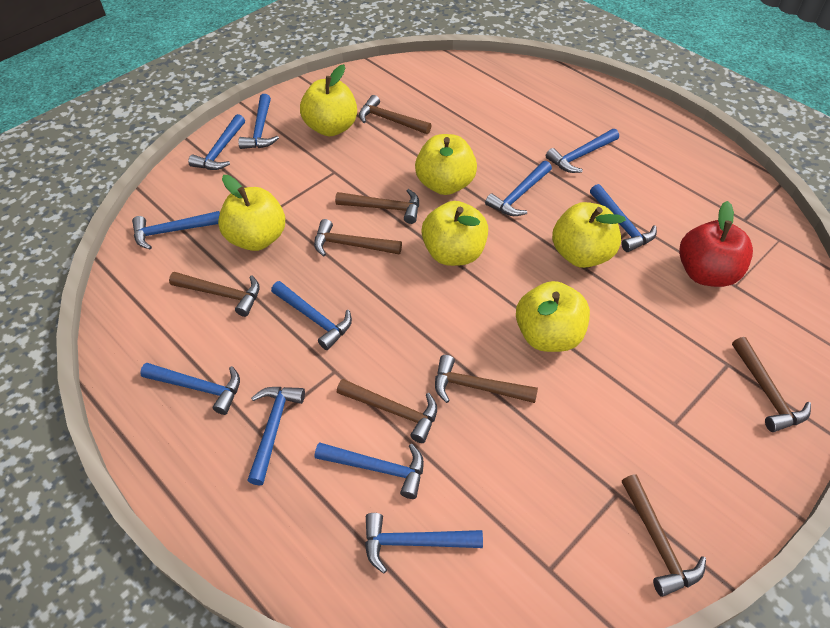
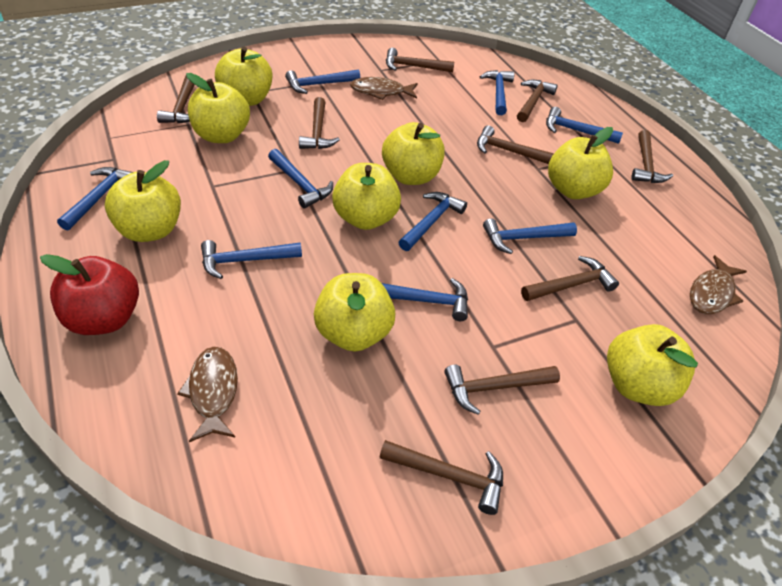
blue hammer: [132,211,220,249] [140,363,240,415] [188,114,245,170] [238,94,279,149] [247,387,305,485] [271,281,352,350] [315,442,424,499] [365,513,483,574] [485,161,552,216] [546,129,619,173] [590,184,657,252] = 11 -> [57,167,133,230] [201,240,302,279] [268,149,333,208] [285,69,360,94] [382,278,468,321] [398,192,467,251] [480,70,515,115] [483,218,577,254] [546,107,623,144] = 9
brown fish: none = 0 -> [177,347,238,442] [350,77,418,100] [690,255,747,314] = 3
brown hammer: [169,272,260,317] [314,219,402,257] [335,189,419,224] [337,379,437,443] [359,95,432,134] [435,355,538,403] [622,474,706,597] [732,337,811,432] = 8 -> [157,76,195,123] [299,97,340,149] [380,440,503,515] [386,48,454,72] [444,365,560,415] [477,125,554,164] [517,80,558,122] [521,256,619,301] [631,130,673,183] = 9
yellow apple: [218,175,285,251] [300,64,357,136] [415,134,477,195] [421,201,488,266] [516,281,590,352] [552,202,626,268] = 6 -> [105,160,181,242] [186,73,250,143] [215,47,272,106] [314,273,395,352] [332,163,401,230] [382,122,445,185] [548,127,613,199] [607,324,698,406] = 8

